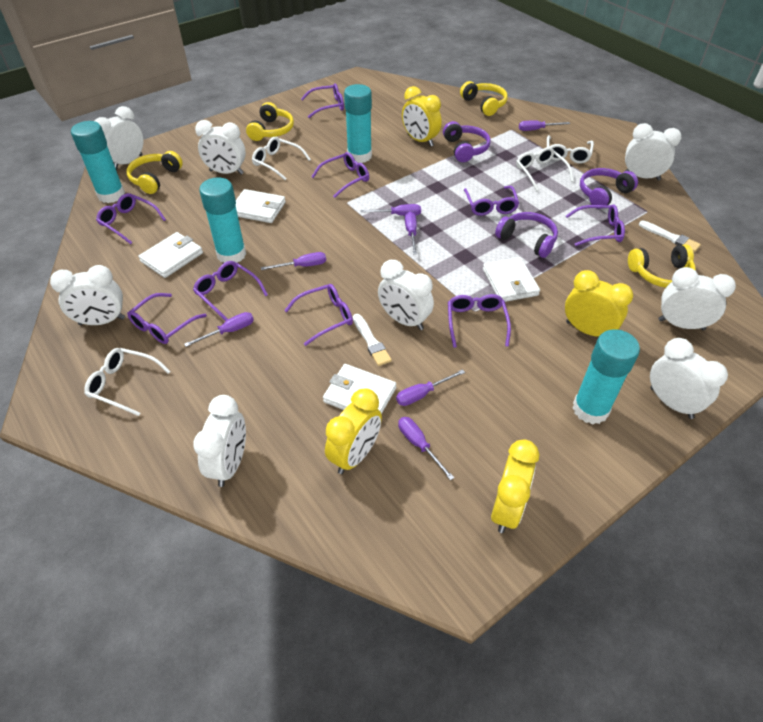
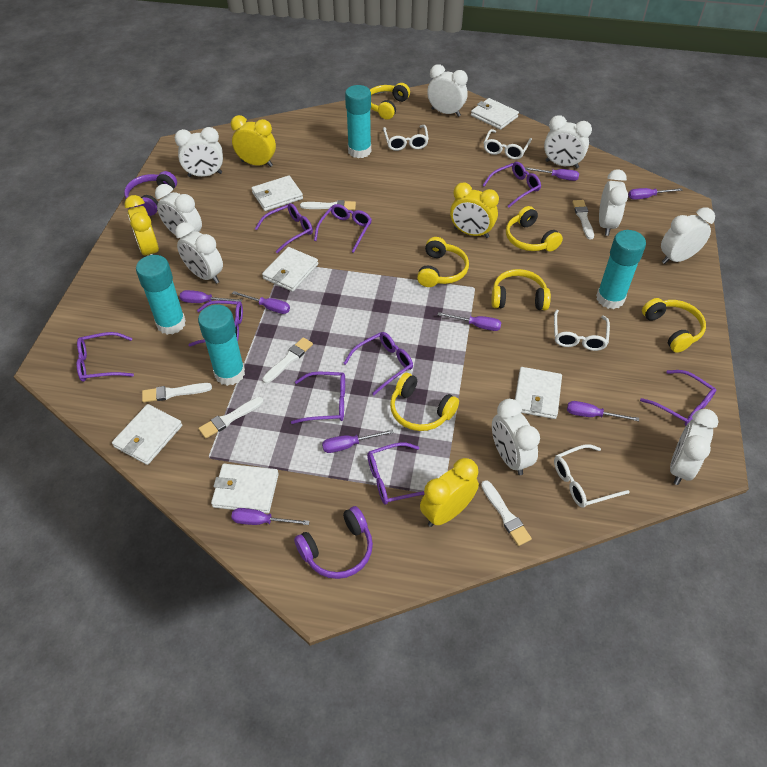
purple headphones: [443,121,491,162] [495,212,558,258] [580,168,638,209] = 3 -> [124,171,177,216] [294,506,373,579] = 2
purple screwdriver: [184,312,254,347] [261,252,326,270] [361,204,421,216] [396,369,465,406] [398,417,454,480] [405,212,417,254] [519,120,570,131] = 7 -> [180,290,242,303] [231,508,310,525] [232,291,290,314] [322,429,394,453] [438,312,502,331] [525,167,579,181] [567,401,639,421] [628,188,683,200] = 8
white brush: [353,314,392,366] [639,220,701,252] = 2 -> [142,383,212,403] [198,397,264,438] [262,337,313,383] [300,200,356,210] [481,480,532,546] [572,200,594,239] = 6
white clock: [50,265,125,325] [95,106,144,170] [193,395,246,487] [195,120,246,175] [378,260,434,330] [624,123,682,181] [650,338,728,419] [658,267,736,330] = 8 -> [155,184,202,238] [175,127,223,177] [175,222,223,284] [427,64,468,117] [492,399,540,475] [544,115,592,169] [599,169,628,236] [661,207,715,264] [670,409,719,485] = 9
white wallet: [138,232,203,278] [236,189,286,223] [323,364,396,414] [483,257,540,302] = 4 -> [112,404,182,465] [211,464,279,514] [252,175,303,211] [262,247,318,292] [471,98,519,130] [515,367,562,419] = 6
yellow headphones: [126,151,183,194] [246,102,294,141] [460,81,508,116] [628,244,696,288] = 4 -> [370,83,410,120] [390,373,459,431] [417,237,469,287] [491,269,551,310] [506,206,563,252] [642,298,706,353] = 6

